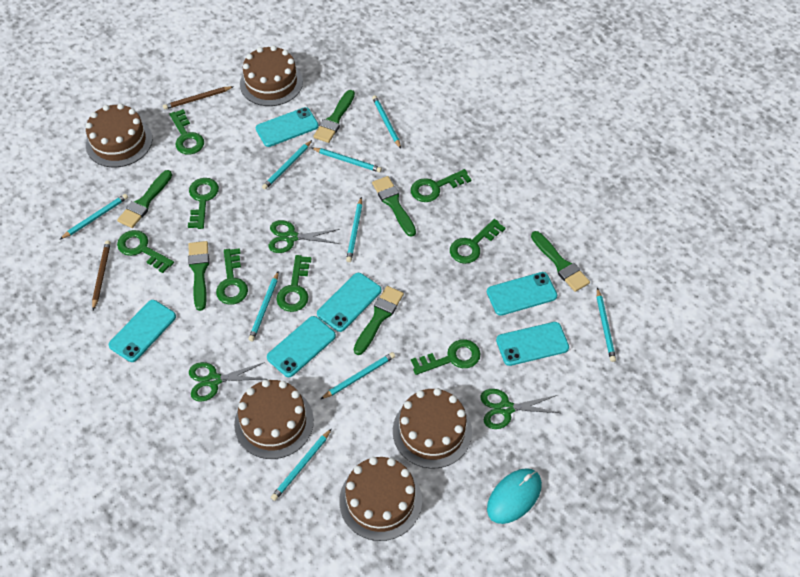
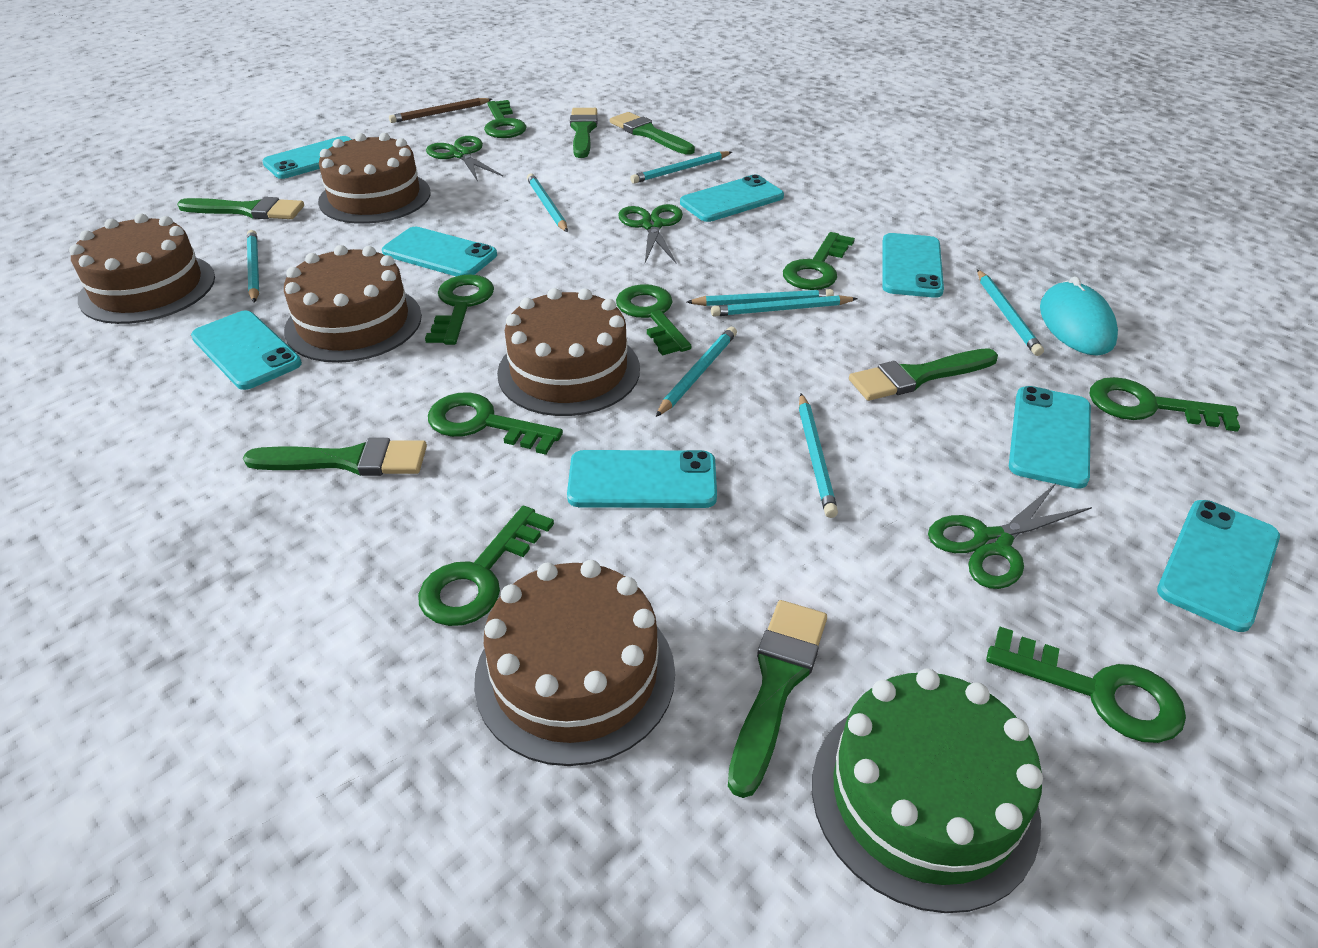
brown pencil: [92,241,111,310] [163,86,234,110] = 2 -> [389,98,492,123] = 1
green cake: none = 0 -> [812,668,1043,913] = 1
turquoise pencil: [60,194,128,239] [248,271,279,342] [262,140,312,190] [271,429,331,501] [312,148,382,172] [321,352,395,399] [346,197,362,262] [372,96,401,149] [597,288,616,362] = 9 -> [247,230,259,303] [527,173,568,232] [630,151,732,184] [656,327,737,417] [687,289,834,306] [711,295,858,317] [799,393,838,518] [977,269,1044,356] = 8
turquoise phone: [109,300,176,362] [256,107,319,147] [267,316,336,377] [317,273,382,332] [487,272,557,316] [496,322,569,366] = 6 -> [191,310,302,390] [263,136,352,179] [382,227,497,276] [567,450,717,508] [680,175,784,222] [882,233,944,298] [1009,386,1091,489] [1157,500,1280,632] = 8

